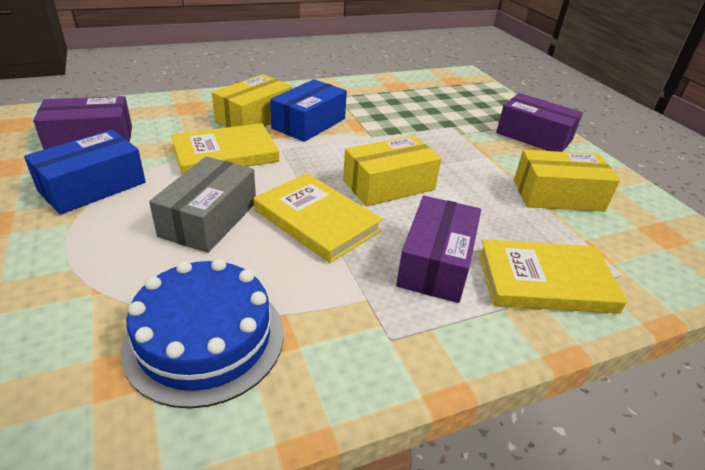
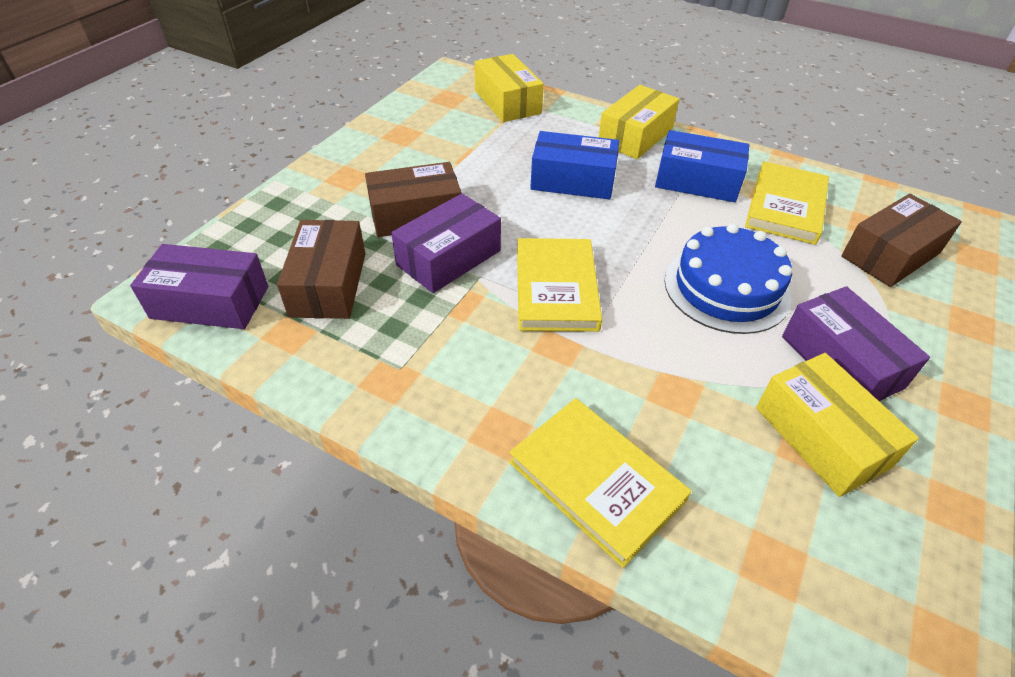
brown box: none = 0 -> [277,220,365,319] [365,162,462,237] [841,194,962,287] = 3
grey box: [149,156,256,253] = 1 -> none = 0

